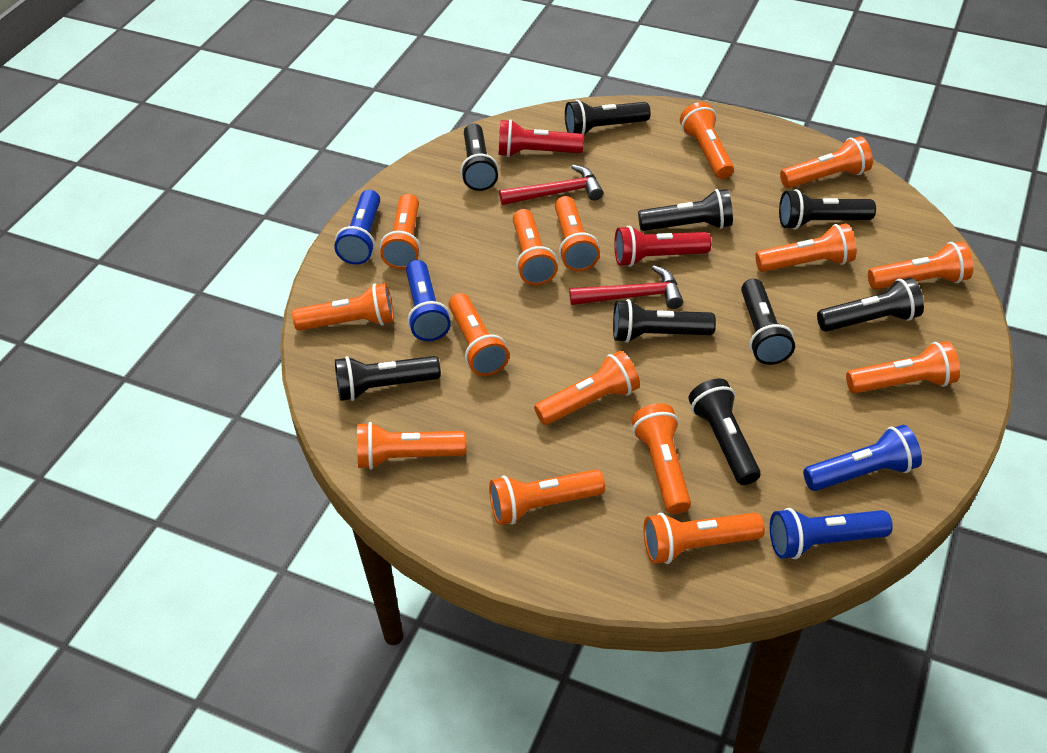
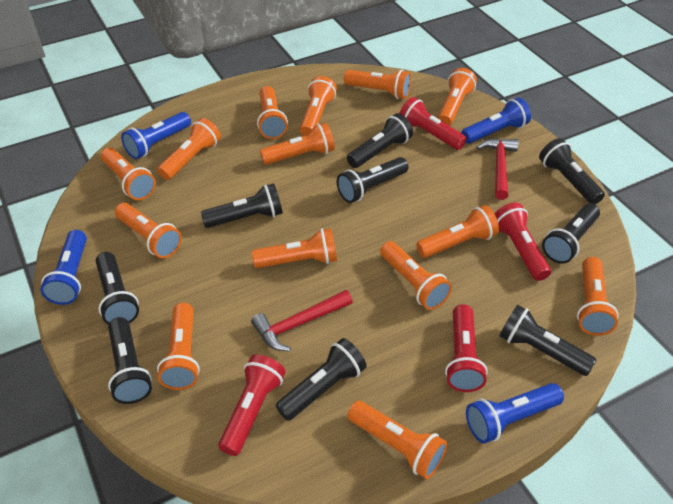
orange flashlight: [292,283,394,331] [357,422,467,470] [380,194,421,269] [449,293,509,376] [489,470,605,525] [513,209,558,285] [534,351,640,425] [555,196,600,271] [631,403,691,514] [644,513,765,564] [680,102,734,179] [755,223,856,272] [780,136,873,188] [846,341,960,393] [868,241,973,290] = 15 -> [101,148,156,200] [115,203,182,258] [157,118,221,180] [157,303,200,390] [252,228,337,268] [257,86,288,139] [260,122,335,165] [300,76,337,136] [344,70,411,99] [348,401,448,479] [380,241,452,310] [416,205,499,258] [438,68,477,126] [577,257,619,336] = 14
red flashlight: [498,119,584,157] [614,225,711,267] = 2 -> [218,354,285,456] [399,97,467,150] [445,304,488,392] [495,202,551,281] = 4

